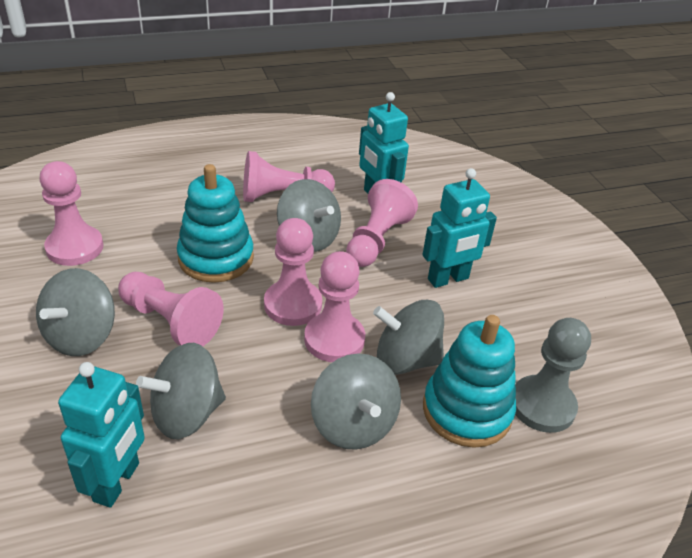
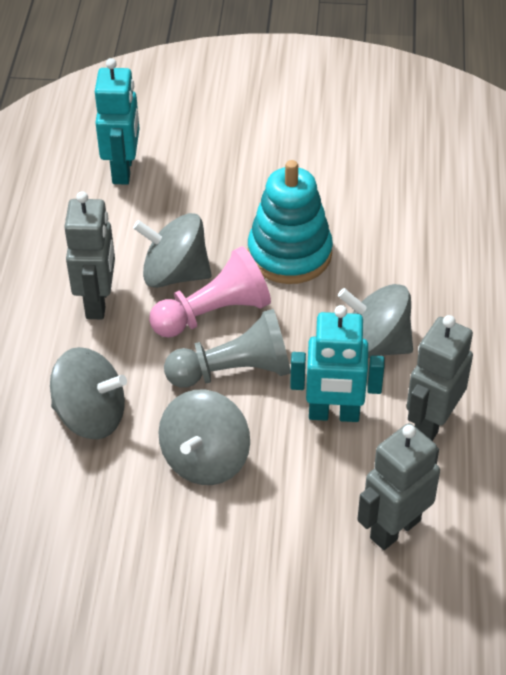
grey robot: none = 0 -> [64,191,115,319] [357,423,440,550] [407,315,473,441] = 3
grey spinning top: [36,268,115,356] [136,343,226,439] [277,179,341,252] [311,353,401,450] [373,300,444,375] = 5 -> [50,347,127,439] [133,213,212,288] [158,390,250,485] [338,284,413,358] = 4
pink pawn: [39,161,104,266] [118,272,224,347] [243,151,335,202] [264,218,322,326] [304,251,365,362] [346,179,418,267] = 6 -> [149,246,271,338] = 1
turquoise robot: [58,362,145,508] [359,92,409,193] [422,168,497,288] = 3 -> [95,58,140,184] [290,305,385,422] = 2
turquoise stacking toy: [177,164,254,283] [423,315,516,448] = 2 -> [248,160,333,284] = 1

